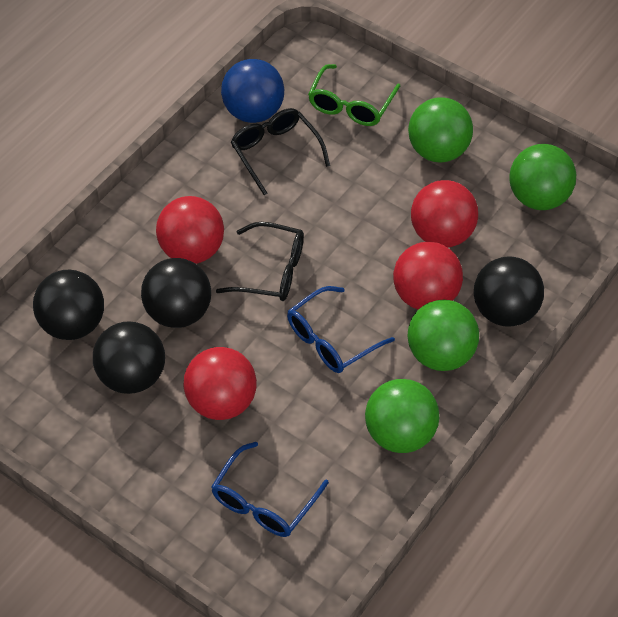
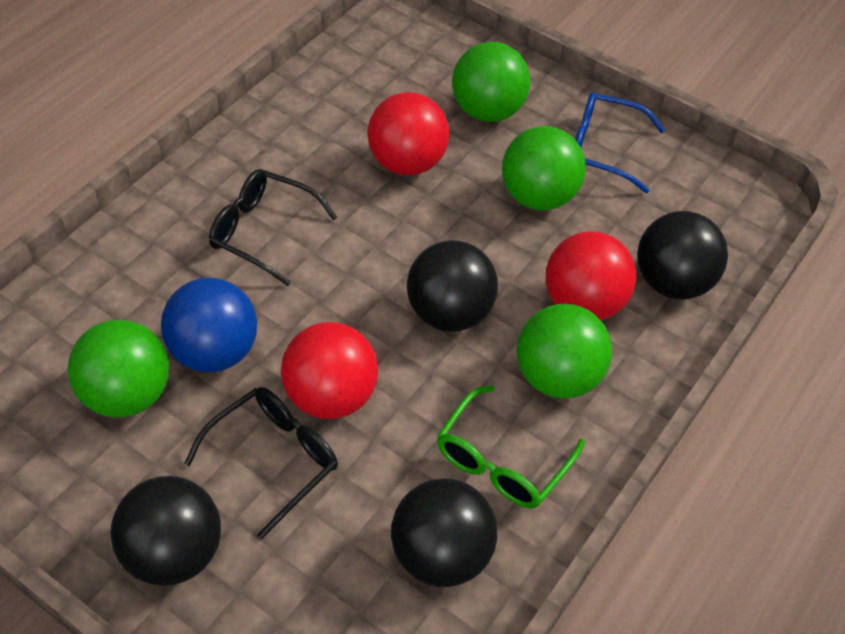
blue glasses: [211,442,329,537] [287,286,395,373] = 2 -> [575,92,665,193] = 1
red ball: [156,196,224,264] [183,347,257,420] [393,242,463,310] [411,180,478,248] = 4 -> [281,322,378,419] [367,92,449,175] [546,231,636,320] = 3

